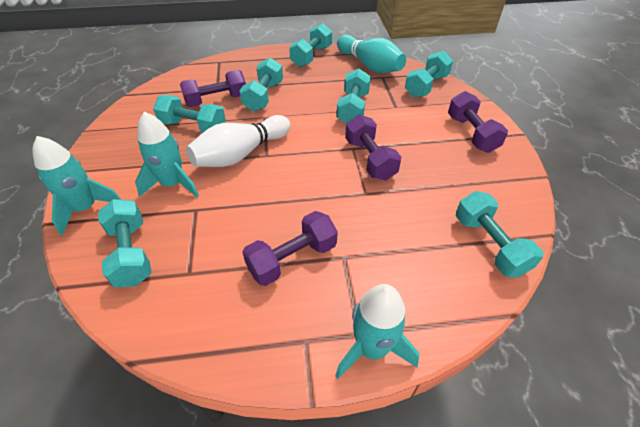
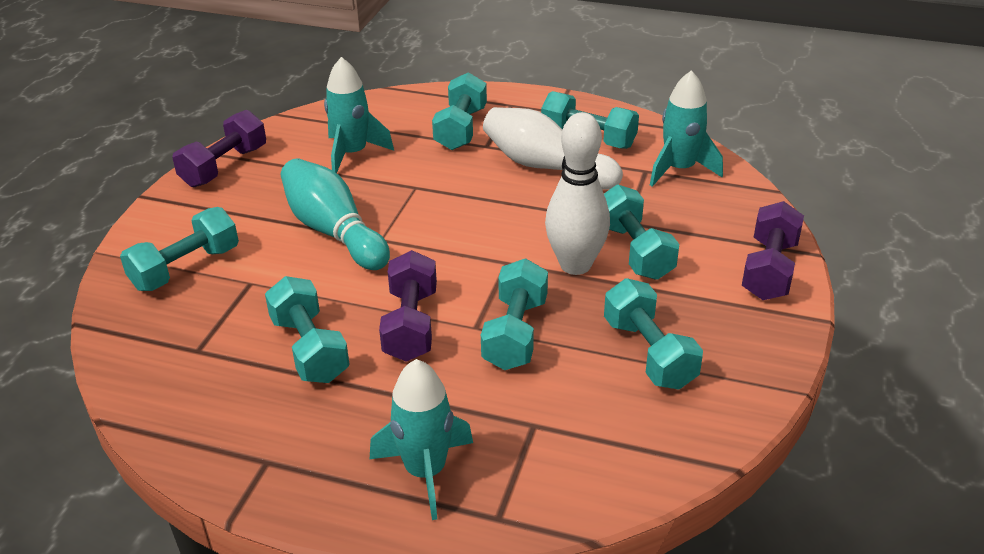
purple dumbbell: [180,70,246,107] [243,211,338,286] [345,115,401,180] [448,91,508,153] = 4 -> [172,110,266,187] [379,250,437,362] [742,201,804,300] = 3
white bowling pin: [186,115,291,167] = 1 -> [483,107,623,190] [545,112,610,275] = 2

